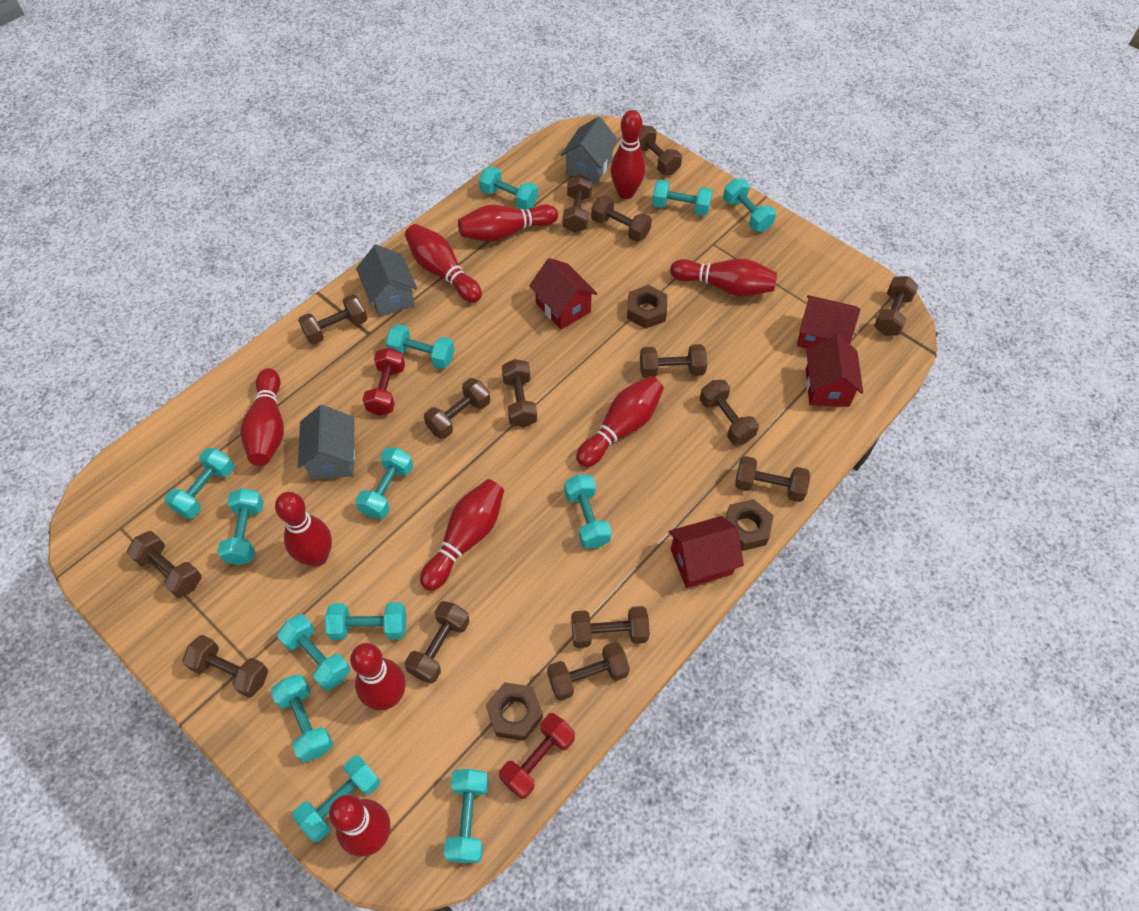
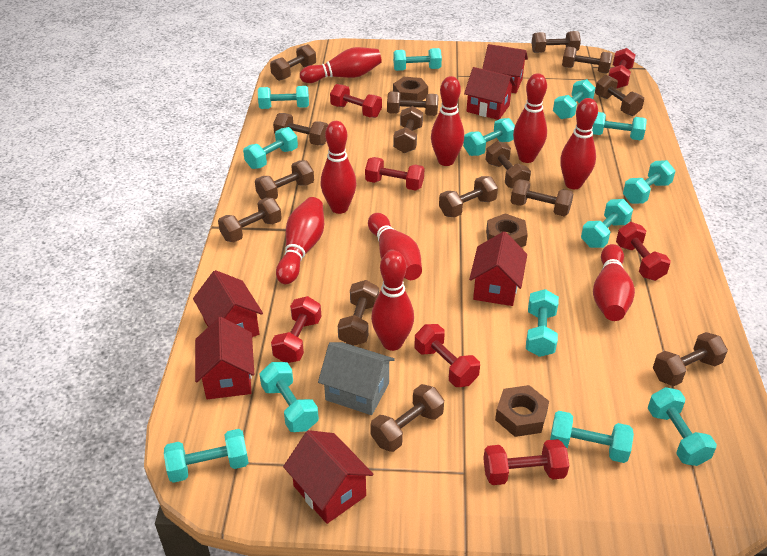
grey house: [298,405,355,480] [356,245,417,317] [561,117,619,184] = 3 -> [318,342,395,415] = 1
red bowling pin: [240,368,284,466] [275,492,332,567] [329,795,391,857] [350,643,406,710] [405,224,482,303] [420,479,504,591] [458,205,558,242] [576,376,664,467] [610,110,646,199] [670,259,777,297] = 10 -> [276,197,324,284] [300,47,382,83] [321,121,357,214] [368,213,422,280] [371,251,414,351] [431,76,464,166] [513,73,547,163] [560,98,598,189] [593,244,635,321] = 9
red dumbbell: [363,348,405,416] [499,713,575,799] = 2 -> [271,296,321,363] [330,84,382,118] [365,157,424,191] [414,324,480,387] [483,439,570,485] [609,48,635,89] [616,222,671,281] = 7
red house: [529,258,598,330] [668,516,744,588] [797,295,860,349] [806,335,863,407] = 4 -> [193,270,263,337] [195,317,254,399] [283,430,374,524] [464,67,516,120] [469,231,527,306] [482,44,528,93] = 6

